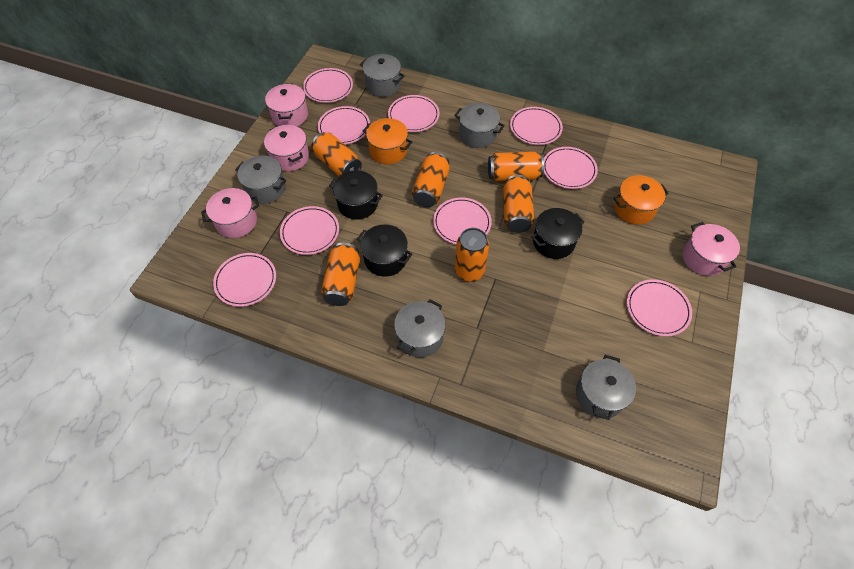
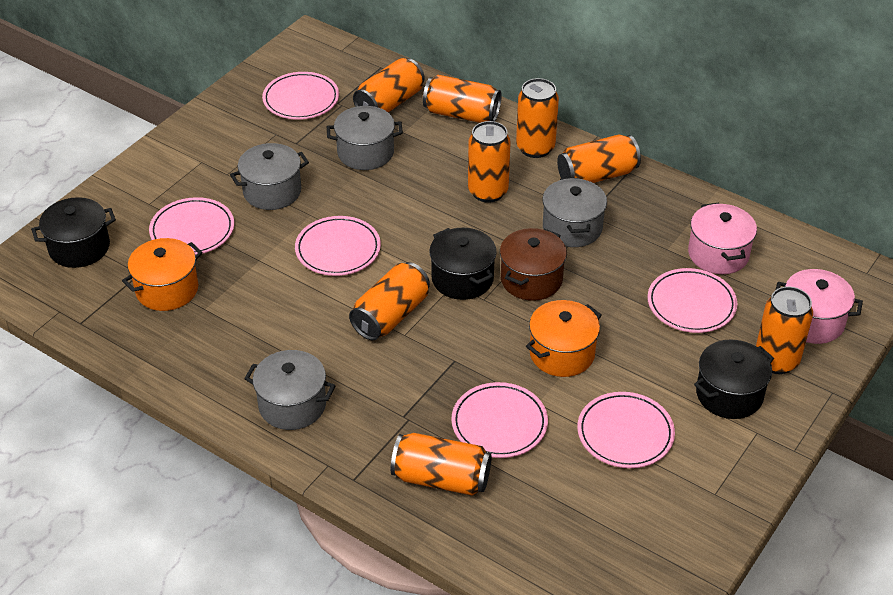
brown pot: none = 0 -> [500,228,567,301] = 1
grey pot: [235,156,287,204] [360,54,404,97] [394,299,446,357] [454,103,505,148] [576,355,636,420] = 5 -> [230,143,309,210] [244,350,336,430] [327,106,403,170] [543,178,607,247] = 4
orange can: [312,132,362,176] [321,243,360,306] [412,152,450,207] [455,228,489,282] [488,151,544,181] [503,175,534,233] = 6 -> [349,262,430,340] [353,58,424,112] [391,433,492,496] [423,75,502,123] [468,121,511,203] [516,78,559,158] [557,135,641,183] [756,287,813,374] = 8
pink plate: [213,253,276,307] [280,206,339,255] [303,68,353,103] [318,106,370,144] [388,95,439,132] [433,198,492,245] [510,107,563,145] [544,147,598,189] [627,279,692,336] = 9 -> [149,197,234,255] [262,72,339,120] [295,216,381,276] [451,382,548,458] [577,392,675,468] [647,268,737,333] = 6
pink pot: [201,188,259,238] [264,125,309,171] [265,84,308,126] [682,222,740,276] = 4 -> [688,203,757,274] [776,269,863,344] = 2

